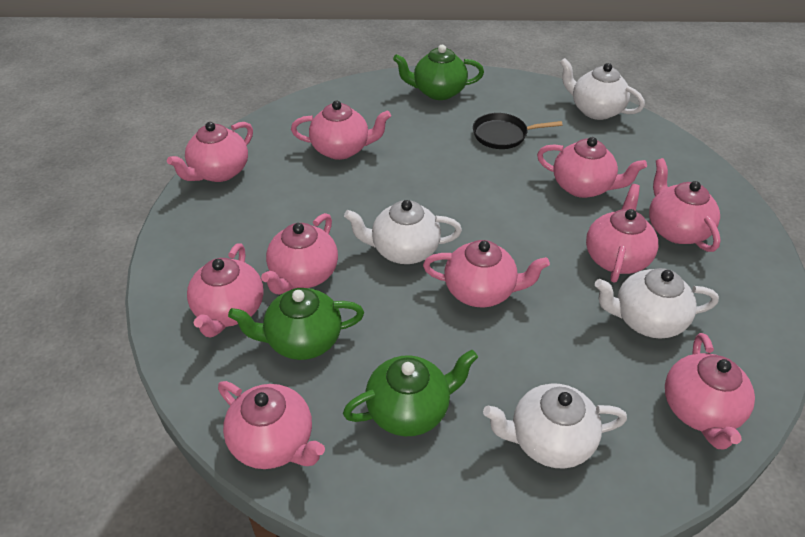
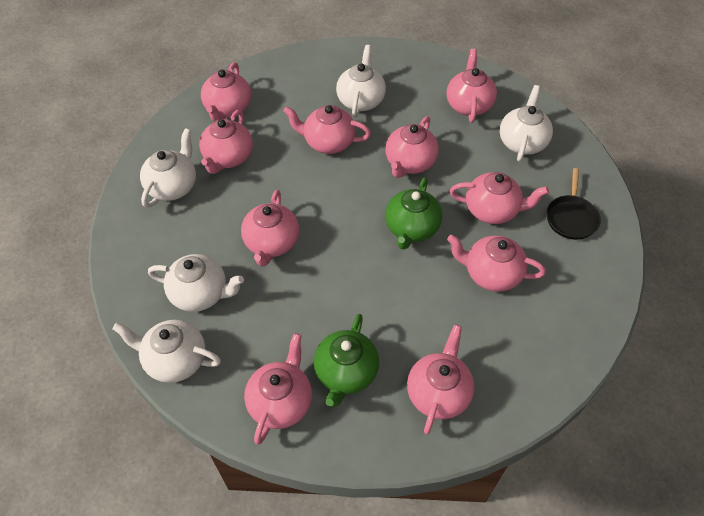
green teapot: [228,288,364,360] [343,350,478,436] [393,45,484,100] = 3 -> [314,314,379,407] [385,177,442,250] = 2
white teapot: [344,200,462,264] [483,383,627,469] [560,58,645,120] [595,268,719,339] = 4 -> [113,320,221,383] [140,128,196,208] [148,254,244,312] [336,45,386,118] [500,85,553,162] = 5

